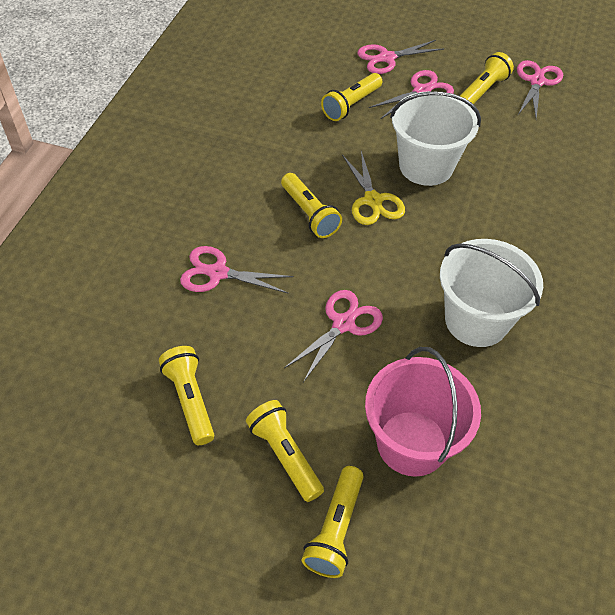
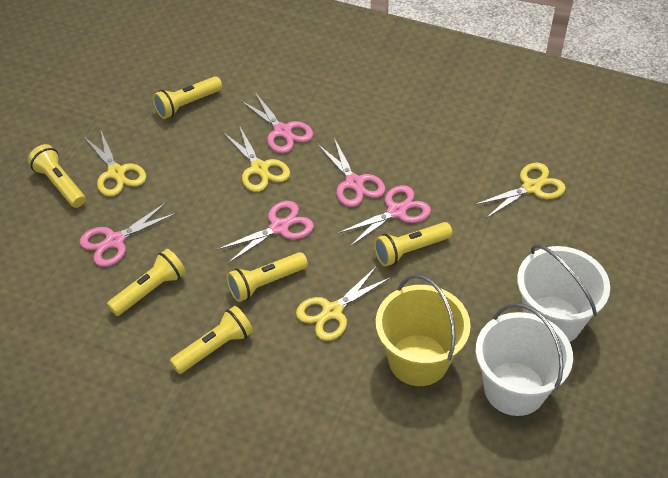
pink bucket: [365,347,481,477] = 1 -> none = 0
yellow bucket: none = 0 -> [376,274,471,386] = 1
yellow scissors: [342,151,405,225] = 1 -> [83,129,146,196] [223,125,290,192] [296,266,391,341] [474,163,566,218] = 4

